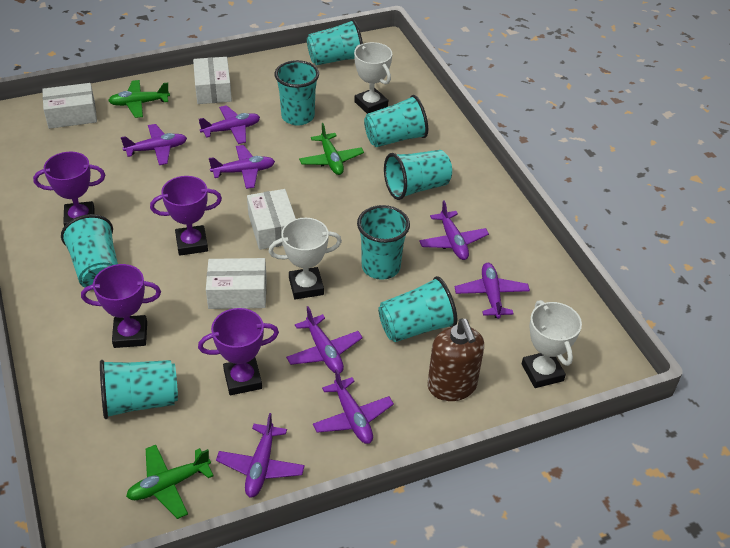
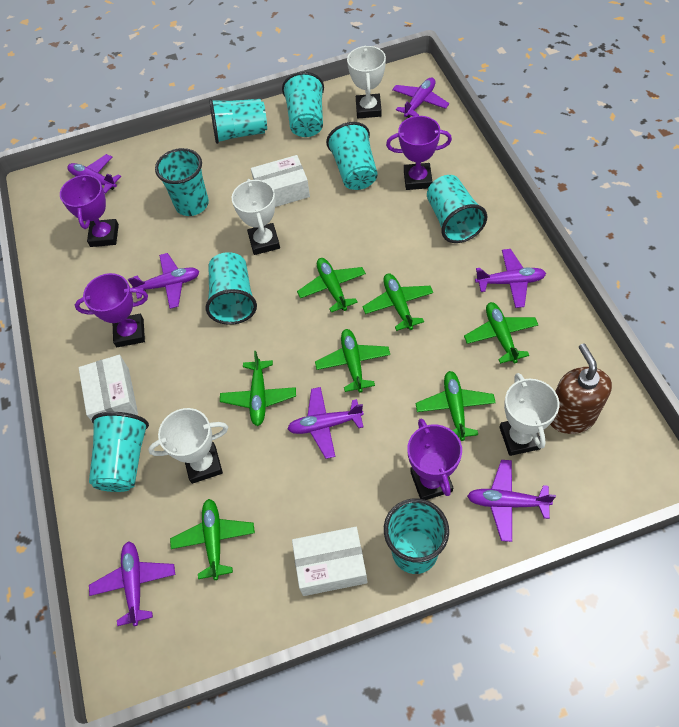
green plane: [108,80,170,118] [126,445,214,519] [299,123,364,175] = 3 -> [170,499,255,580] [220,351,296,426] [297,258,366,312] [315,329,390,393] [362,273,433,331] [416,371,496,441] [464,302,538,364] = 7
purple plane: [121,124,187,165] [199,105,260,144] [209,145,275,189] [216,413,305,497] [286,306,363,373] [313,369,394,444] [419,201,489,260] [455,263,530,319] = 8 -> [67,154,121,193] [89,541,175,626] [128,253,200,309] [287,387,364,459] [392,78,449,118] [467,460,556,542] [475,249,546,308] = 7
white box: [42,83,97,129] [193,57,232,104] [206,258,267,309] [247,189,296,250] = 4 -> [79,355,138,421] [251,155,310,207] [292,527,368,596] = 3
white trophy: [269,218,342,299] [354,42,392,114] [522,300,582,388] = 3 -> [148,408,228,484] [231,179,280,255] [347,46,386,118] [500,373,559,456] = 4

